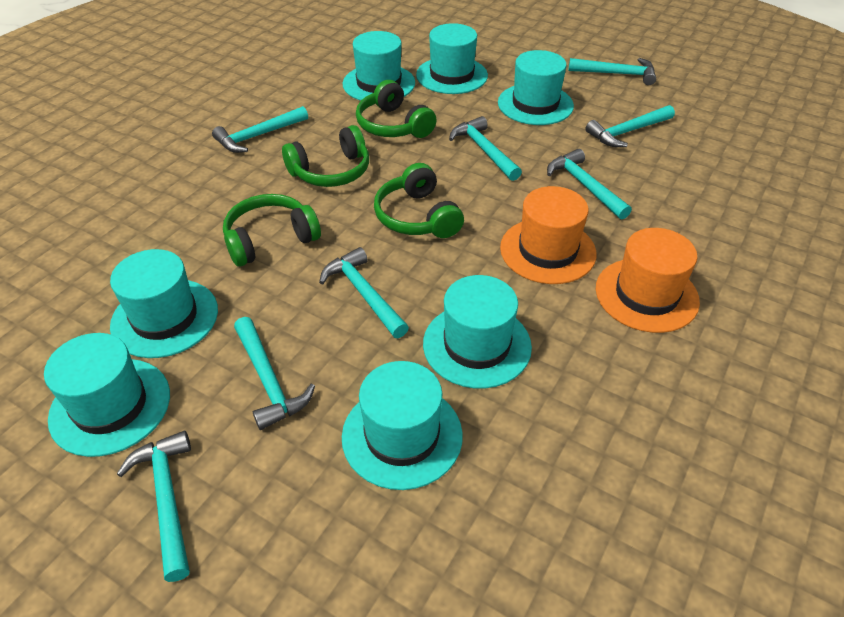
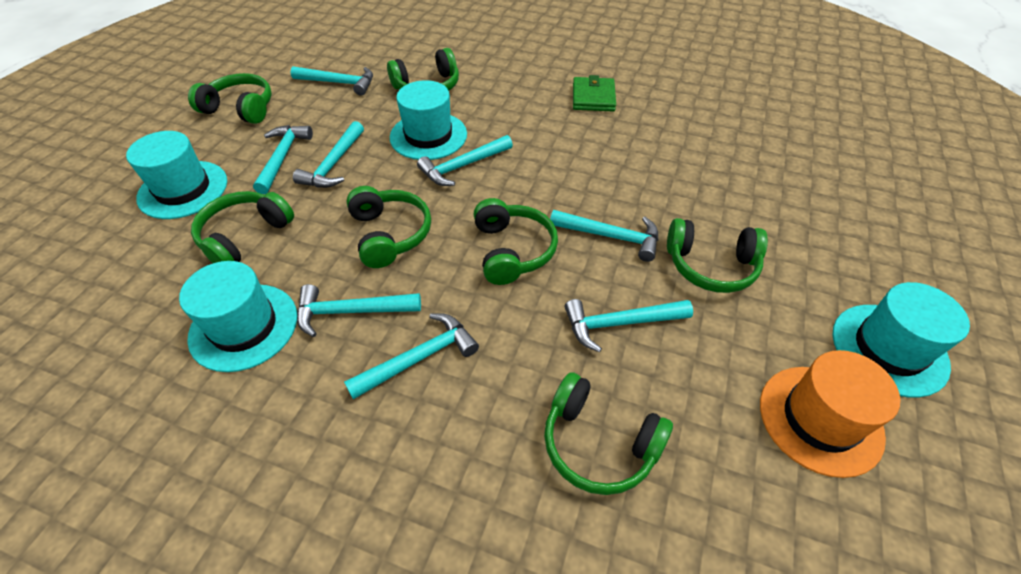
green headphones: [223,194,321,267] [282,125,369,187] [356,80,437,138] [374,163,464,238] = 4 -> [188,73,272,124] [191,191,294,263] [347,186,431,268] [387,48,459,91] [474,198,558,285] [544,372,673,495] [667,218,768,293] = 7
green wallet: none = 0 -> [573,75,616,111] = 1
orange hat: [500,186,596,284] [596,228,700,333] = 2 -> [760,350,900,478] = 1
turquoise hat: [44,333,170,457] [110,249,218,358] [342,31,415,101] [342,361,463,490] [416,23,488,94] [423,275,532,389] [498,50,574,125] = 7 -> [126,131,227,219] [179,261,297,372] [390,80,467,160] [833,282,970,397] = 4

